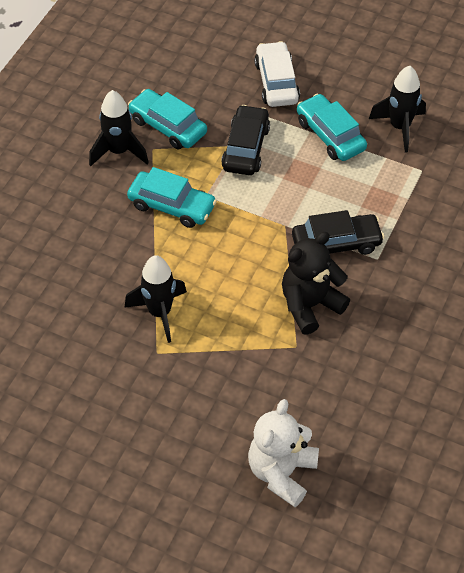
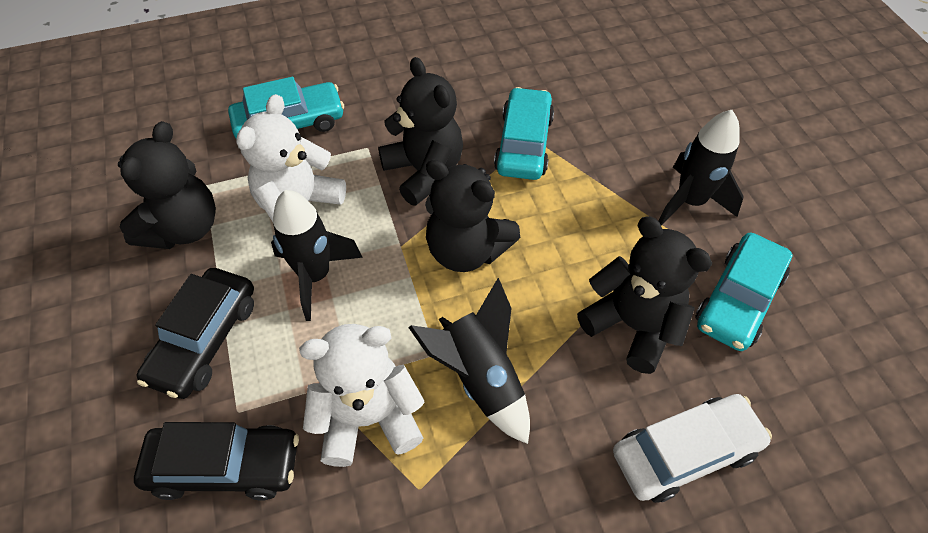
black teddy bear: [282,232,350,335] = 1 -> [118,121,216,249] [378,57,463,206] [425,159,520,272] [577,216,712,374] = 4
white teddy bear: [248,399,319,507] = 1 -> [236,94,346,222] [299,324,425,467] = 2

